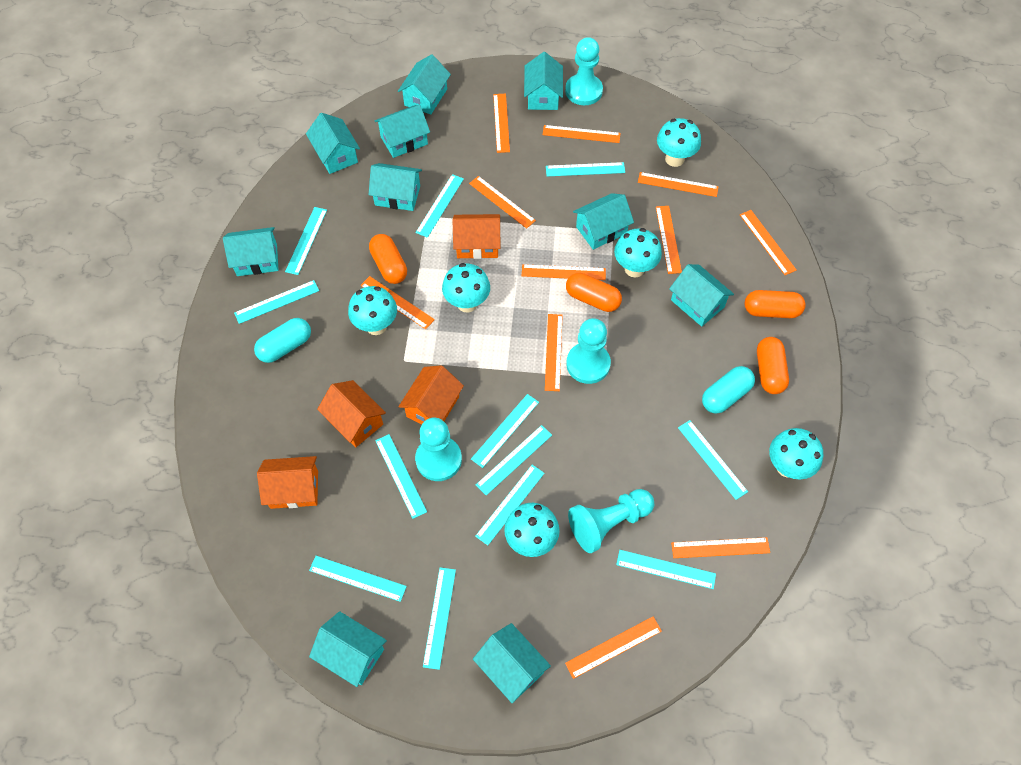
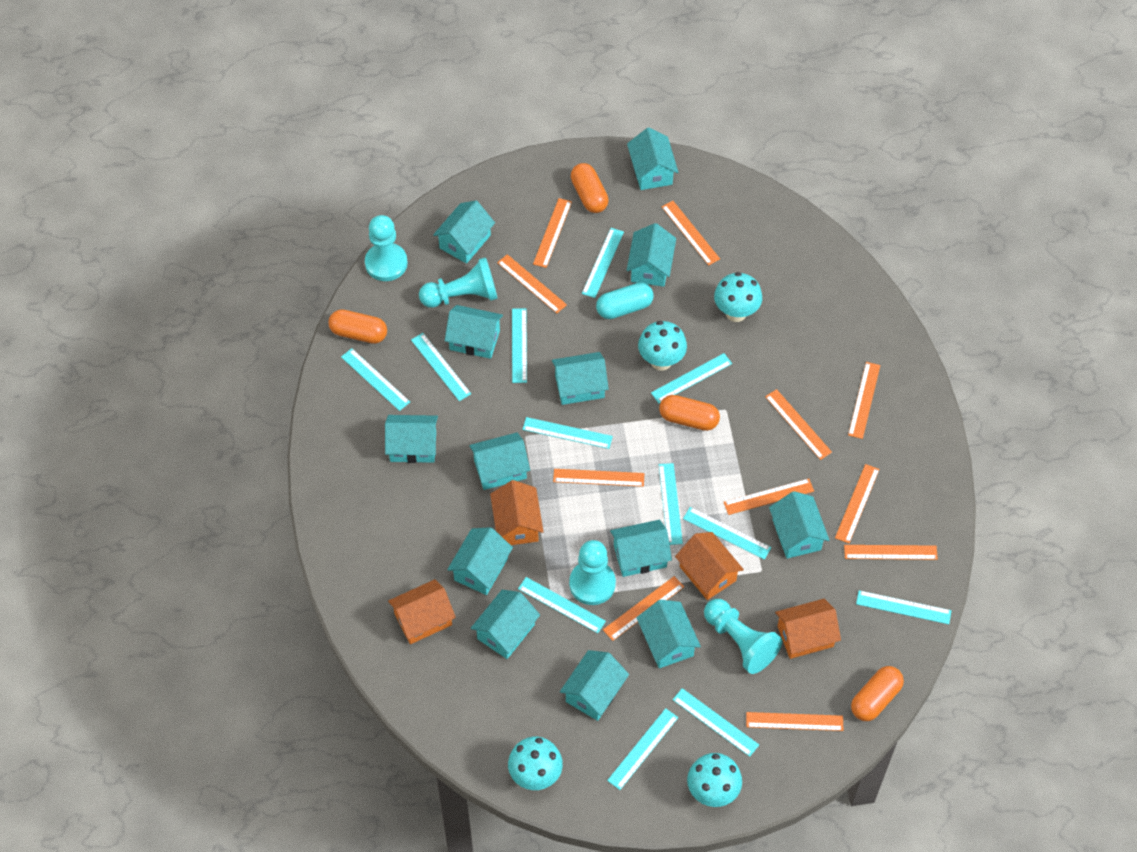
turquoise capsule: [254,318,311,363] [702,366,755,414] = 2 -> [596,282,654,319] = 1
turquoise house: [223,227,278,276] [306,113,360,174] [309,611,387,687] [369,163,422,211] [375,105,430,158] [398,54,451,115] [473,623,551,703] [524,52,563,110] [573,193,634,250] [669,264,734,327] = 10 -> [385,415,438,463] [433,201,495,264] [445,305,503,359] [447,527,513,595] [469,433,530,490] [471,590,540,659] [552,352,609,405] [560,650,629,721] [610,520,672,577] [627,128,678,190] [627,223,676,287] [636,600,701,668] [769,491,829,559] = 13
turquoise mushroom: [348,286,397,335] [442,263,490,312] [504,503,560,557] [614,228,662,278] [657,118,701,167] [769,428,823,479] = 6 -> [508,737,563,790] [638,321,687,371] [687,753,742,807] [714,272,762,322] = 4

